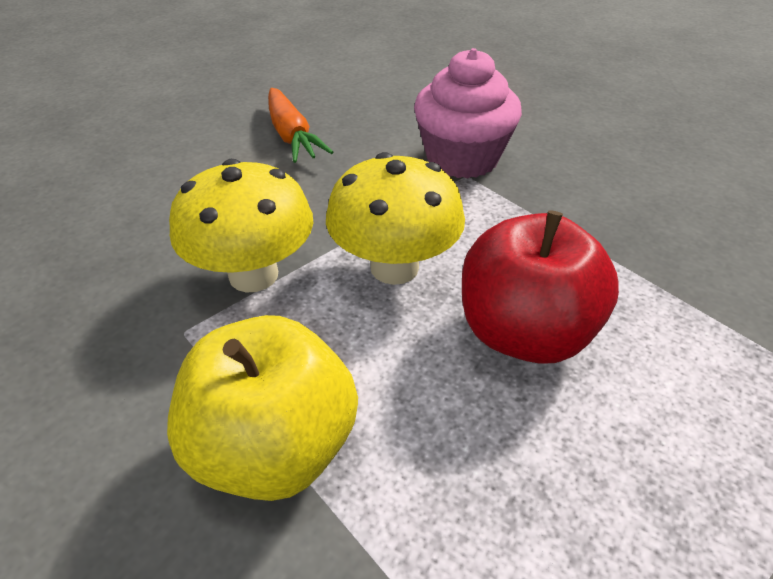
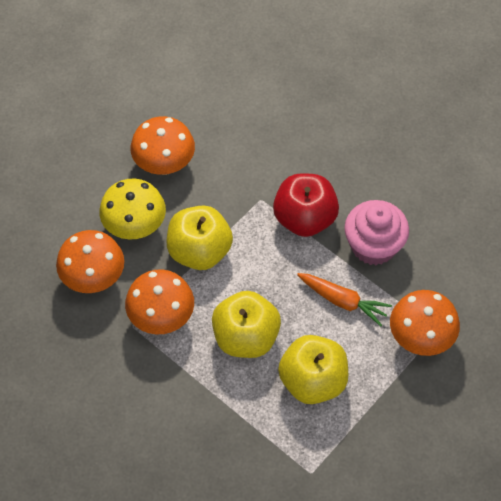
orange mushroom: none = 0 -> [56,230,124,293] [125,269,194,335] [131,116,195,175] [390,290,460,356] = 4
yellow apple: [167,315,358,501] = 1 -> [167,205,233,270] [212,291,281,358] [278,335,348,404] = 3
yellow mushroom: [169,159,313,292] [326,152,465,285] = 2 -> [99,178,166,240] = 1

